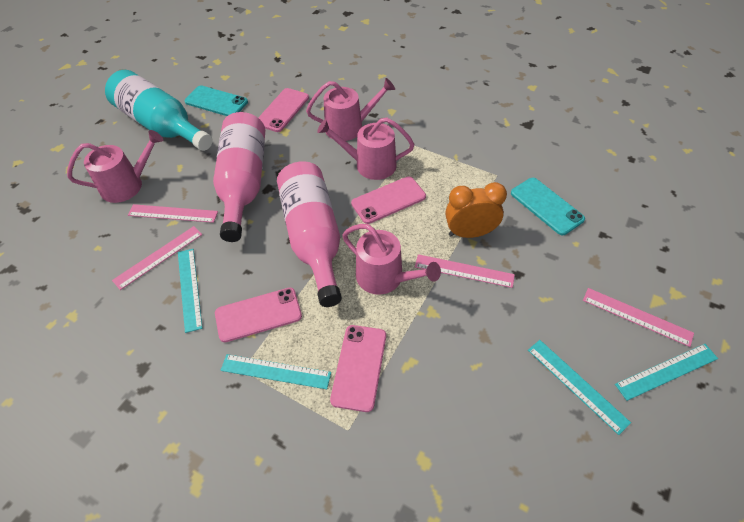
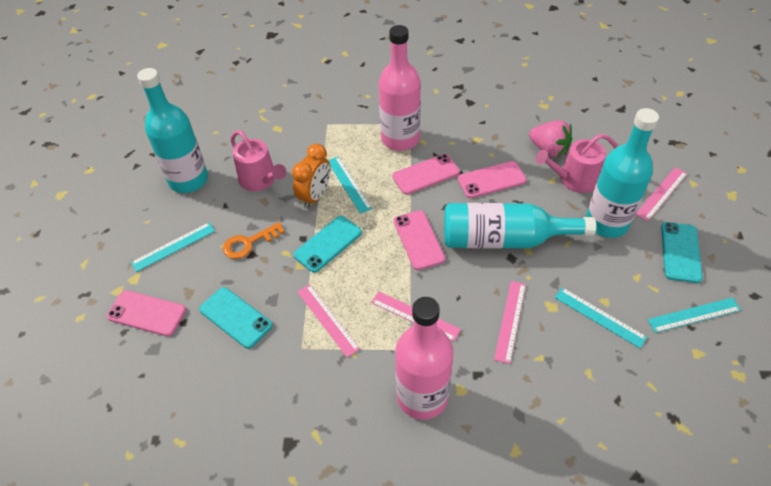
orange key: none = 0 -> [223,222,285,259] = 1
pink strawberry: none = 0 -> [529,120,572,157] = 1
pink watering can: [67,130,163,203] [306,78,395,141] [317,118,414,180] [342,224,441,295] = 4 -> [231,130,287,191] [536,134,618,193] = 2
turquoise bottle: [105,70,213,151] = 1 -> [137,68,208,193] [444,203,596,249] [586,108,659,238] = 3
turquoise phone: [185,86,248,116] [511,178,585,235] = 2 -> [199,287,273,349] [293,216,362,273] [661,222,703,283] = 3

